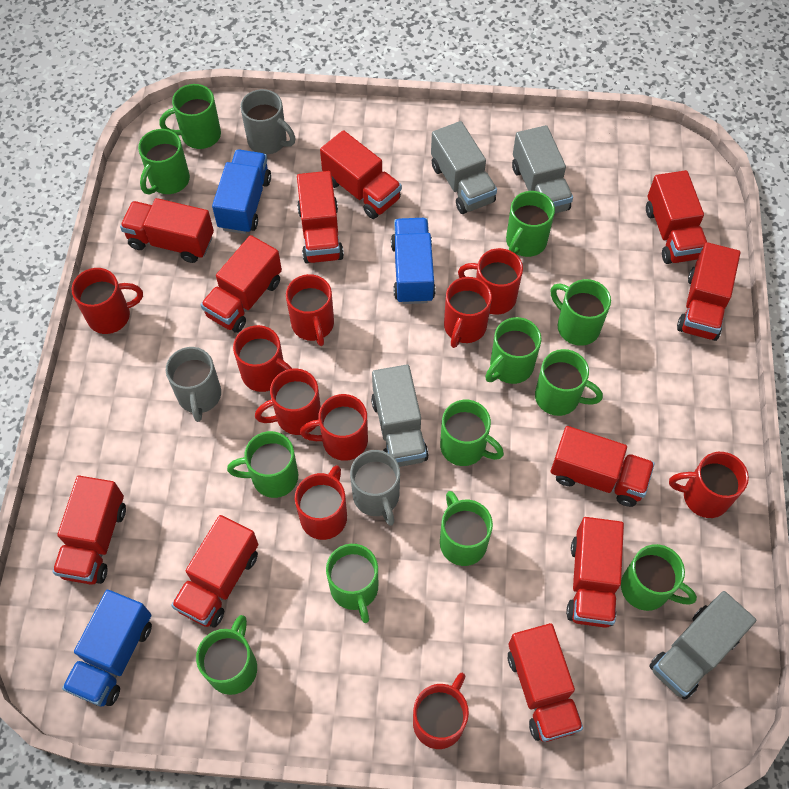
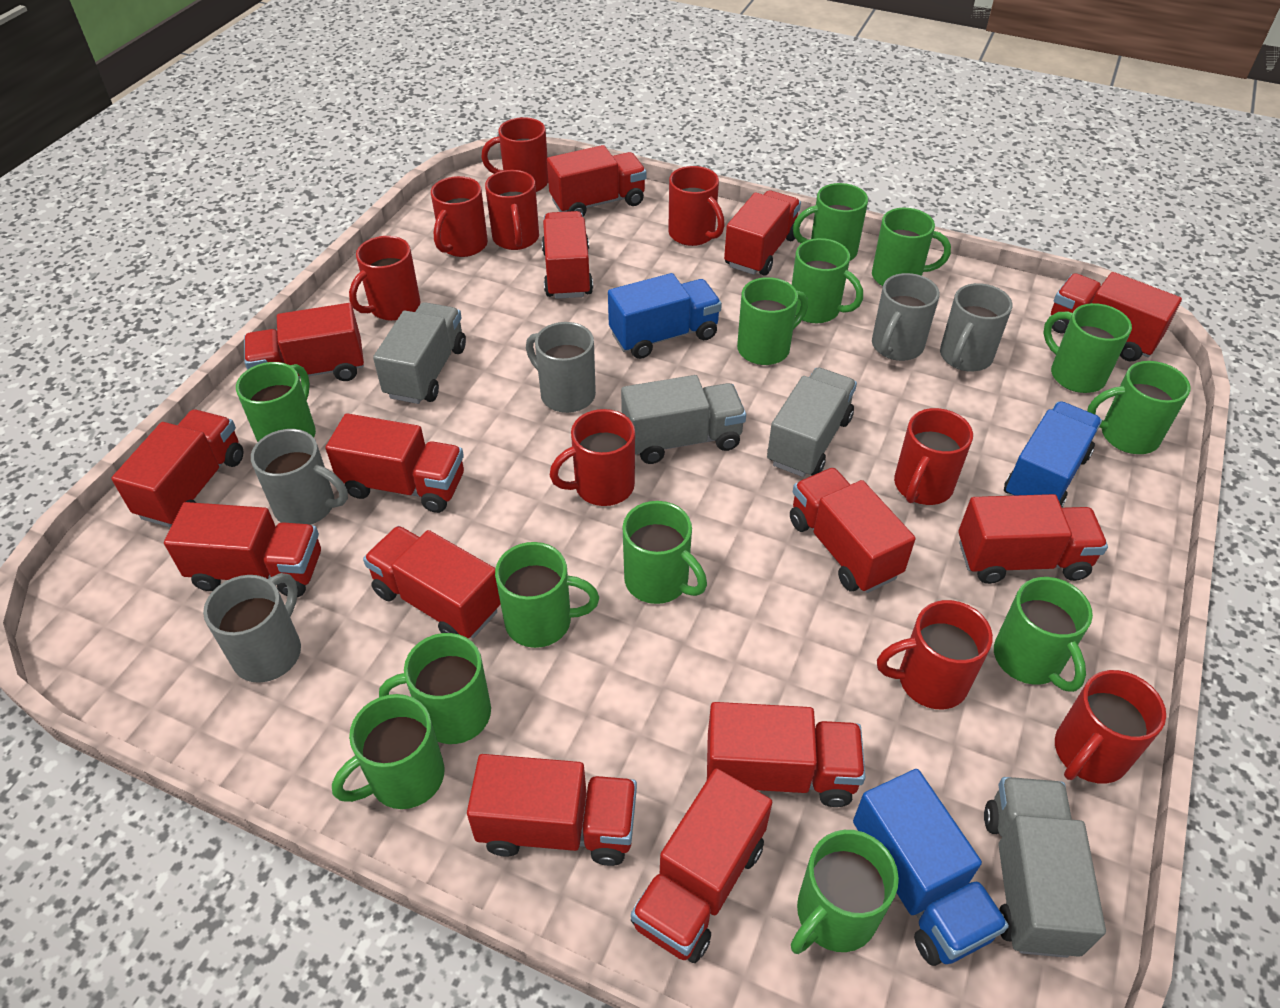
green mug: [138,129,190,195] [160,84,221,149] [196,615,257,695] [227,431,298,498] [326,544,378,623] [440,400,504,466] [440,491,493,566] [485,317,542,384] [506,191,555,257] [535,349,603,416] [551,279,611,346] [621,544,697,611] = 12 -> [236,362,316,442] [332,694,445,809] [379,633,491,744] [495,542,599,648] [622,501,707,604] [737,277,808,365] [791,830,899,954] [792,238,863,323] [793,183,868,261] [872,208,951,286] [994,577,1093,692] [1043,303,1132,393] [1087,361,1191,454] = 13
grey mug: [166,347,221,422] [240,89,295,154] [350,450,400,526] = 3 -> [203,573,301,683] [251,429,348,525] [526,322,596,413] [872,273,940,361] [940,283,1012,372] = 5
red mug: [72,268,143,334] [233,325,292,392] [255,368,321,435] [286,274,334,346] [295,465,347,540] [300,394,368,461] [413,673,469,749] [444,277,492,348] [458,248,523,315] [669,452,749,518] = 10 -> [349,236,420,321] [431,176,488,257] [481,117,548,192] [485,170,539,250] [549,409,635,506] [668,166,725,246] [877,600,993,709] [894,408,973,505] [1055,670,1166,784] = 9
red truck: [53,476,126,585] [120,198,214,263] [171,515,259,627] [201,235,282,333] [297,171,344,264] [320,130,402,219] [508,623,583,742] [551,426,655,507] [566,517,624,628] [646,170,707,264] [677,242,740,341] = 11 -> [111,410,244,527] [164,502,321,597] [244,303,364,381] [325,413,464,513] [363,526,501,639] [467,754,637,866] [542,211,593,299] [547,145,646,217] [631,768,772,963] [707,702,865,807] [724,190,801,275] [790,468,916,593] [958,494,1108,584] [1051,272,1182,361] = 14

